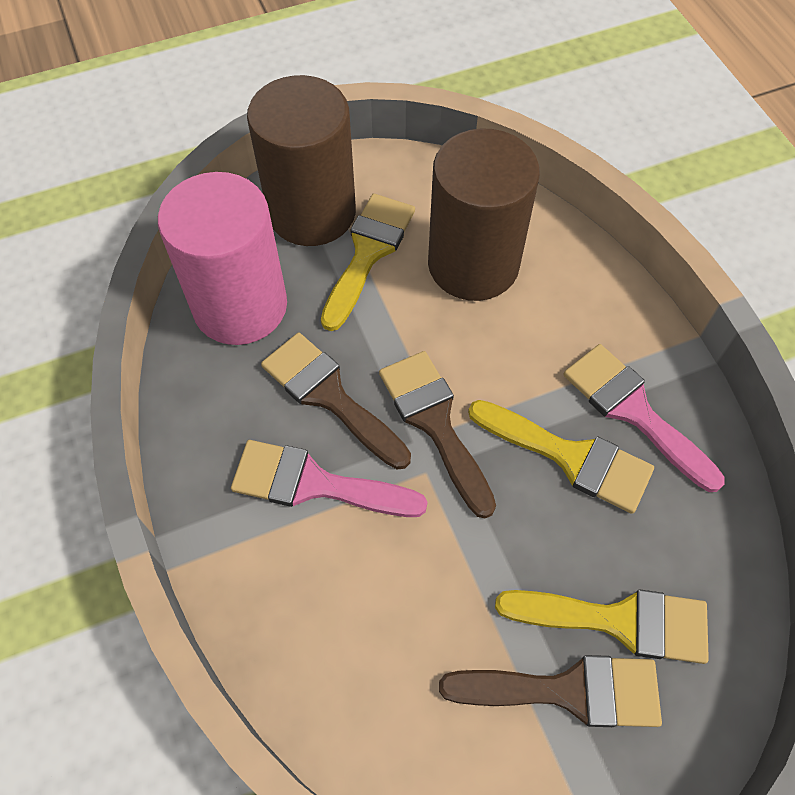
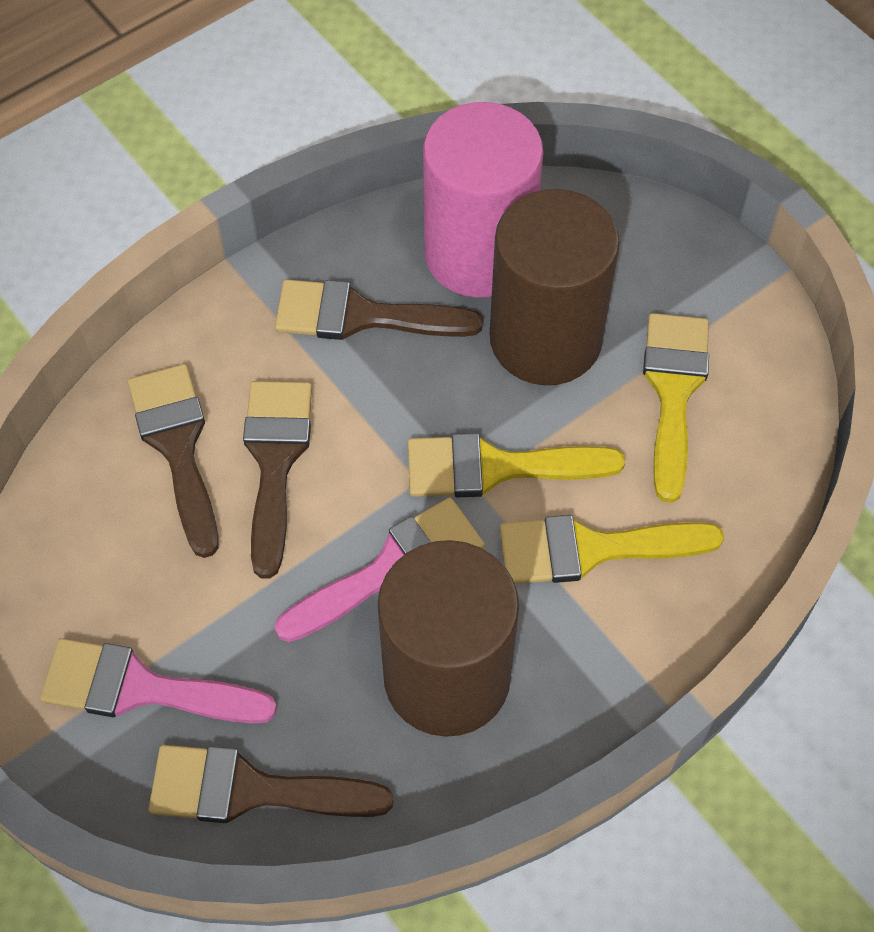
brown brush: [261,333,411,470] [379,351,496,519] [439,655,662,727] = 3 -> [128,364,219,558] [148,745,394,823] [243,381,312,579] [275,279,483,340] = 4

